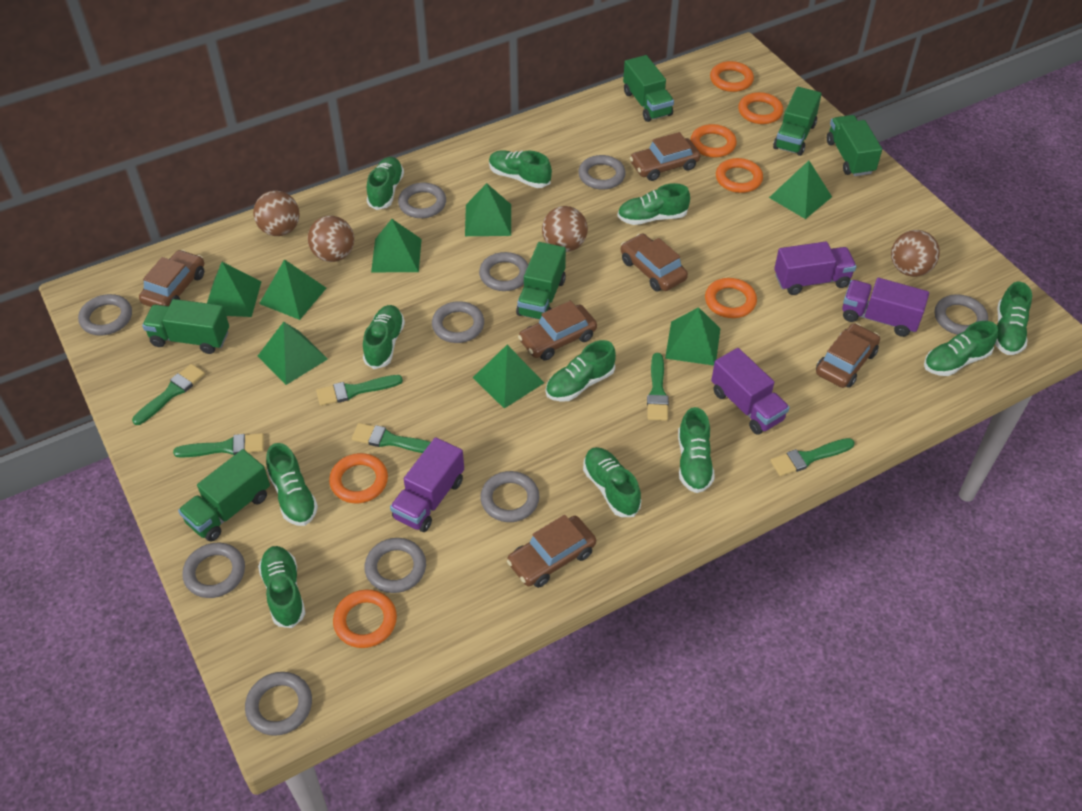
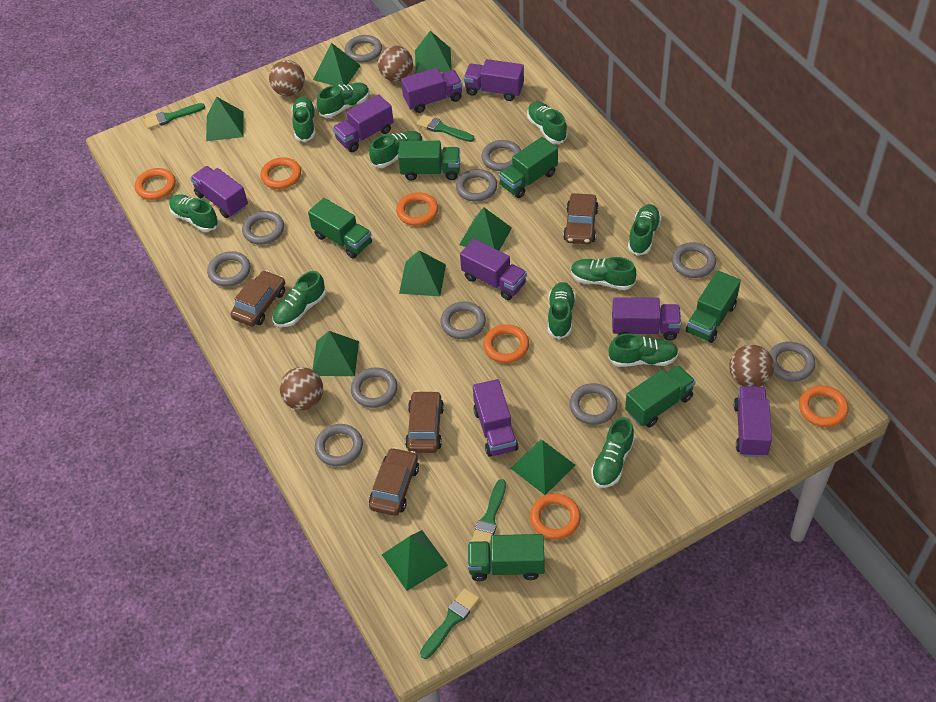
brown car: [139,250,204,307] [507,515,596,588] [518,301,597,360] [621,234,688,291] [630,132,701,181] [816,323,880,388] = 6 -> [231,270,285,327] [369,447,419,516] [405,390,444,453] [563,193,599,244] = 4
green brush: [132,364,205,425] [173,433,264,458] [316,375,403,406] [352,423,431,453] [647,353,669,421] [770,438,855,476] = 6 -> [144,103,205,129] [416,115,475,142] [420,588,480,659] [471,479,506,545] = 4
grey ring: [78,294,132,336] [182,543,245,598] [245,672,312,736] [364,538,426,593] [398,183,446,218] [432,301,484,343] [479,252,528,291] [480,471,539,522] [578,155,626,190] [935,294,988,335] = 10 -> [207,251,251,287] [242,211,284,245] [315,424,363,466] [345,35,382,63] [351,367,398,408] [441,302,486,339] [456,169,497,202] [481,140,521,171] [569,383,618,425] [671,242,716,278] [769,342,815,382] = 11
orange ring: [329,453,388,503] [333,590,397,648] [690,124,737,157] [705,278,757,318] [710,61,754,92] [716,158,763,193] [738,92,783,124] = 7 -> [135,168,176,200] [260,157,301,189] [396,192,438,226] [483,324,529,363] [530,493,581,540] [799,385,849,427] = 6
purple truck: [390,437,464,532] [711,348,790,435] [774,242,857,295] [842,278,929,337] = 4 -> [190,166,248,218] [333,94,394,152] [401,68,463,113] [460,239,527,300] [464,59,524,101] [473,379,518,457] [612,297,681,341] [734,386,772,457] = 8

